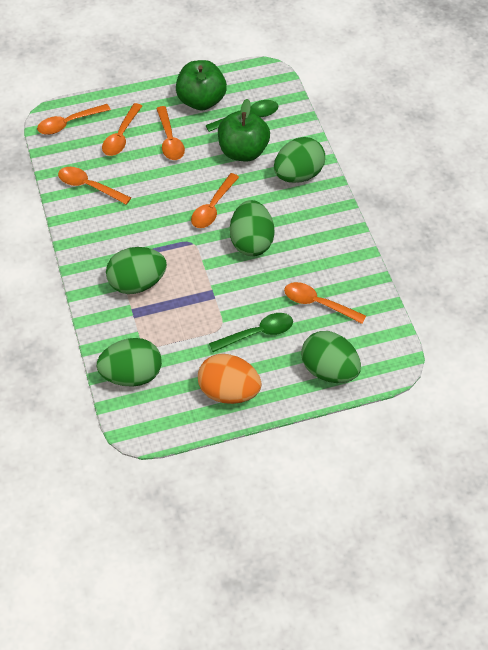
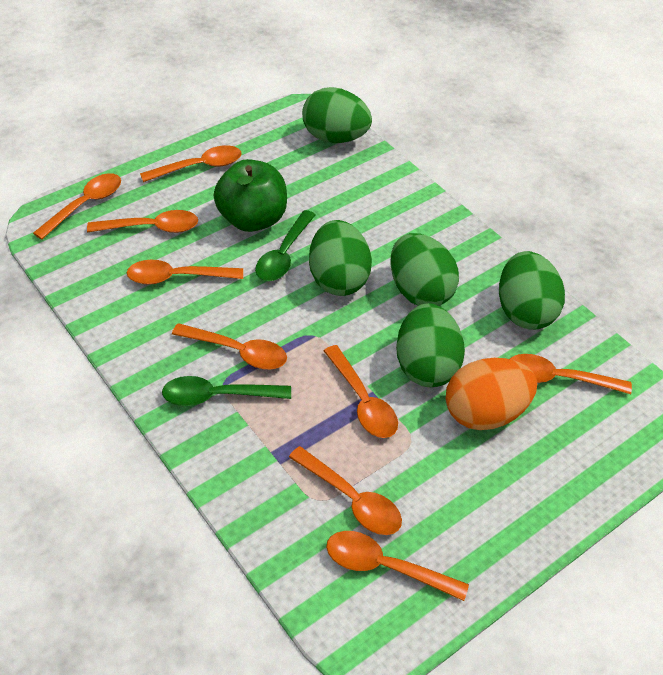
green apple: [176,60,227,110] [218,99,270,162] = 2 -> [214,159,287,232] = 1
orange spoon: [37,104,111,135] [58,167,131,205] [102,103,142,156] [156,106,185,160] [191,173,239,228] [284,282,366,324] = 6 -> [33,173,121,240] [87,210,198,233] [127,260,243,285] [140,145,241,182] [172,323,287,369] [289,446,402,535] [324,345,398,438] [326,531,469,601] [510,354,632,394] = 9

